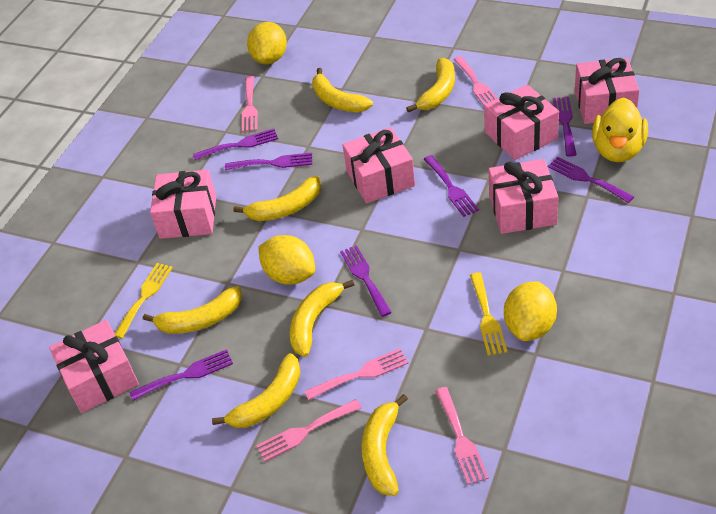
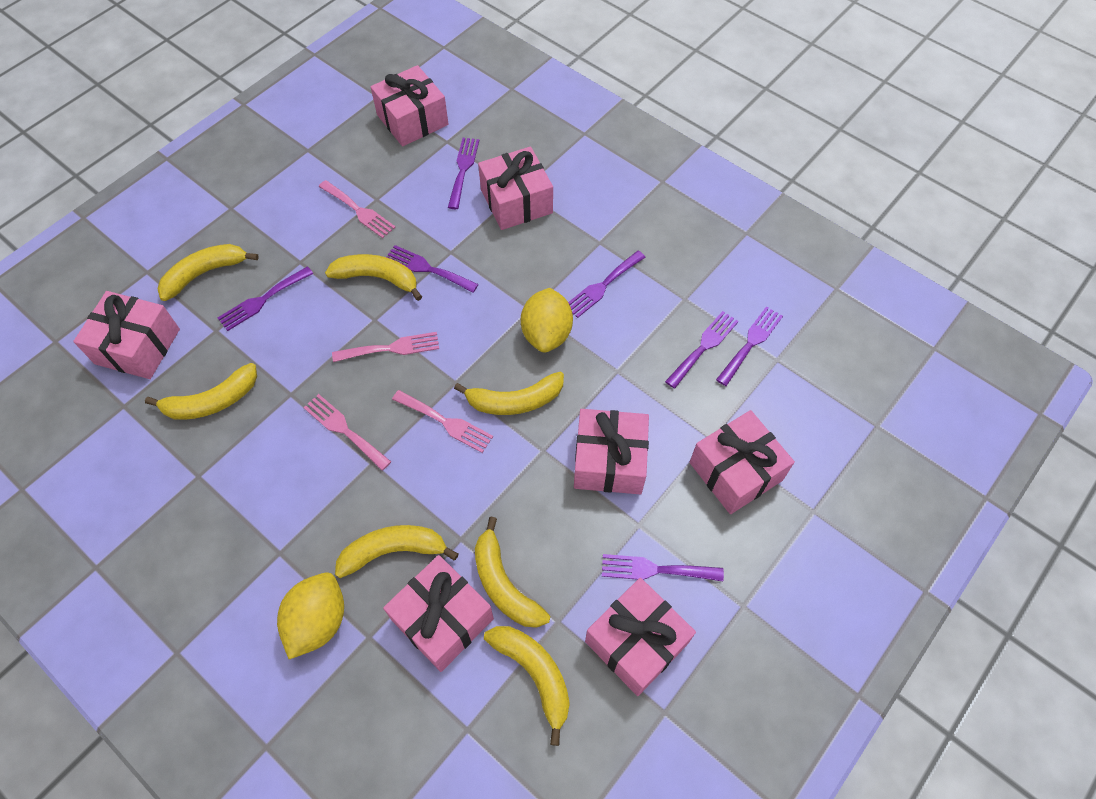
pink fork: [242,76,258,132] [256,399,362,462] [304,349,409,400] [435,387,489,485] [453,56,497,105] = 5 -> [303,394,391,471] [319,180,396,238] [332,332,439,362] [392,390,493,453] = 4
pink gift: [49,320,139,413] [150,170,216,239] [342,127,415,204] [484,85,559,160] [489,159,558,234] [575,58,639,124] = 6 -> [73,291,180,379] [371,65,448,147] [383,555,494,672] [478,146,553,230] [574,409,649,494] [585,578,696,696] [690,410,795,514] = 7
yellow duck: [592,97,648,162] = 1 -> none = 0
yellow fork: [114,263,173,339] [470,272,507,356] = 2 -> none = 0
yellow lemon: [247,22,287,64] [259,235,315,285] [504,281,557,341] = 3 -> [277,573,344,659] [521,288,573,353] = 2

